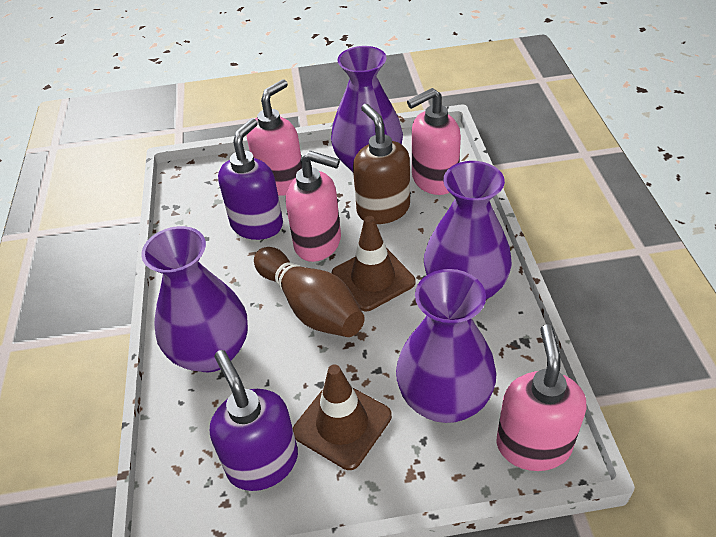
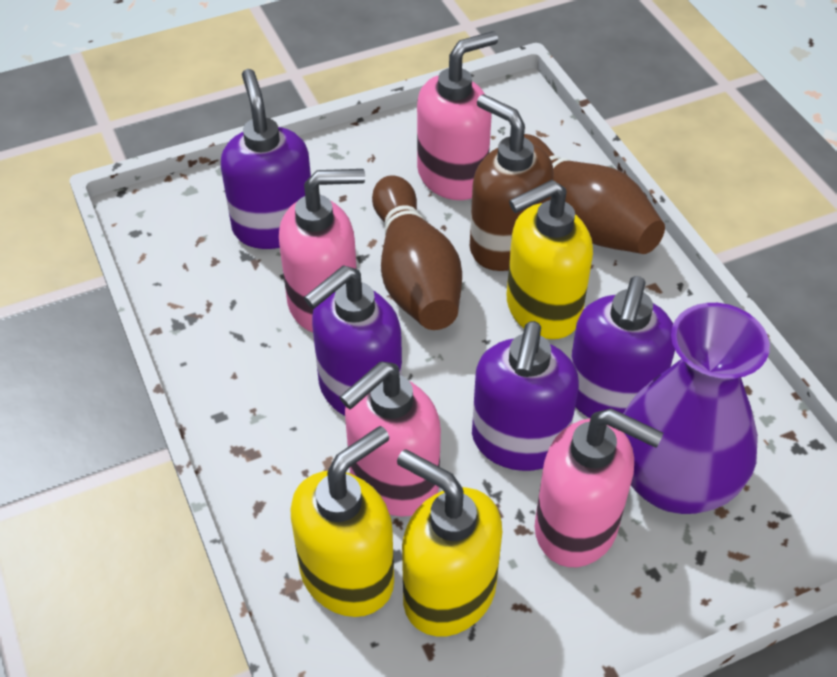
brown bowling pin: [254,247,365,337] = 1 -> [372,175,462,330] [524,134,665,254] = 2
brown traffic cone: [293,364,392,470] [332,216,416,311] = 2 -> none = 0
purple soap dispenser: [210,350,298,491] [218,118,283,240] = 2 -> [221,69,311,249] [304,265,402,416] [472,321,579,471] [571,276,675,418] = 4
purple vase: [141,226,248,372] [331,46,403,172] [396,269,496,423] [424,161,512,300] = 4 -> [623,303,770,514] = 1
yellow soap dispenser: none = 0 -> [291,426,394,617] [397,449,502,637] [506,180,593,339] = 3

